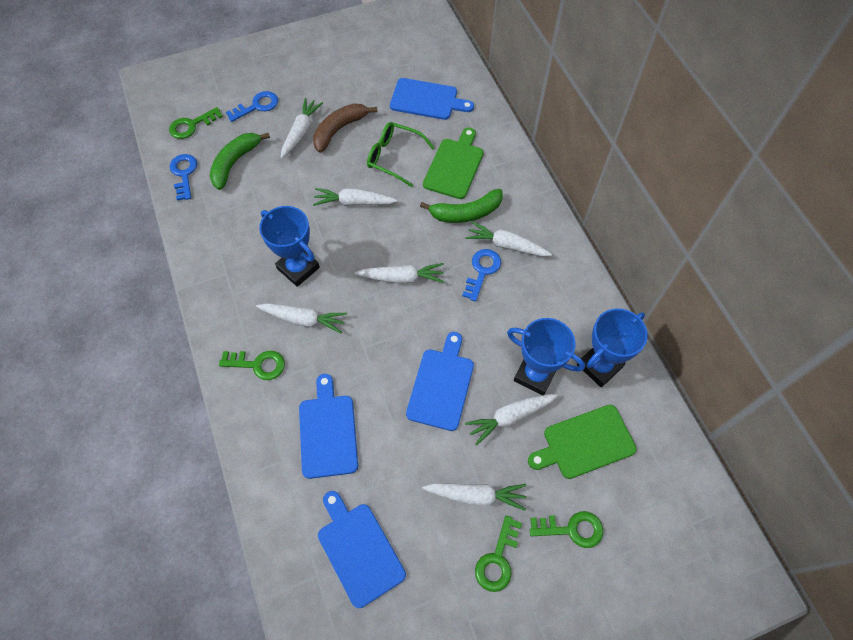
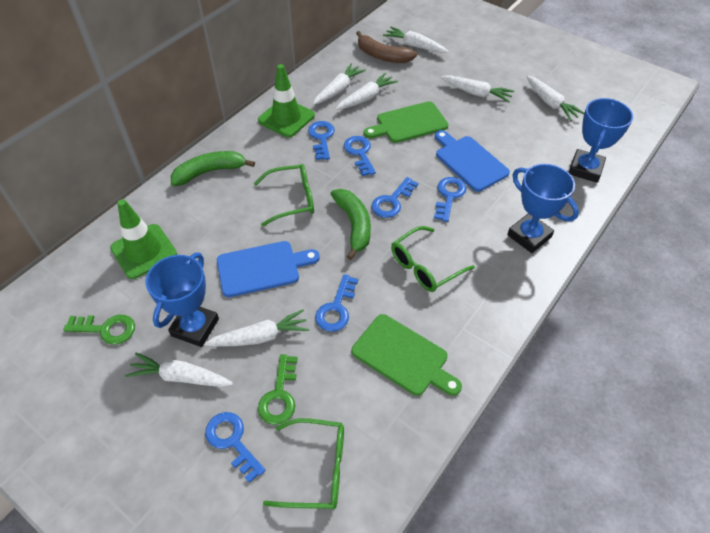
blue cutting board: [299,374,358,479] [318,491,406,608] [390,78,474,120] [406,332,474,431] = 4 -> [217,241,320,297] [435,130,510,192] = 2
blue key: [170,154,197,201] [226,91,278,122] [462,249,501,302] = 3 -> [205,412,266,483] [308,121,335,160] [315,274,358,332] [344,136,376,176] [371,177,418,218] [434,177,467,222] = 6
green glasses: [367,122,435,187] = 1 -> [254,164,314,226] [263,418,344,509] [391,226,475,292] = 3
green key: [169,107,223,139] [219,351,285,380] [475,516,522,592] [530,511,603,548] = 4 -> [63,315,135,345] [258,354,298,425] = 2
green traffic cone: none = 0 -> [110,199,177,279] [258,64,315,137] = 2

